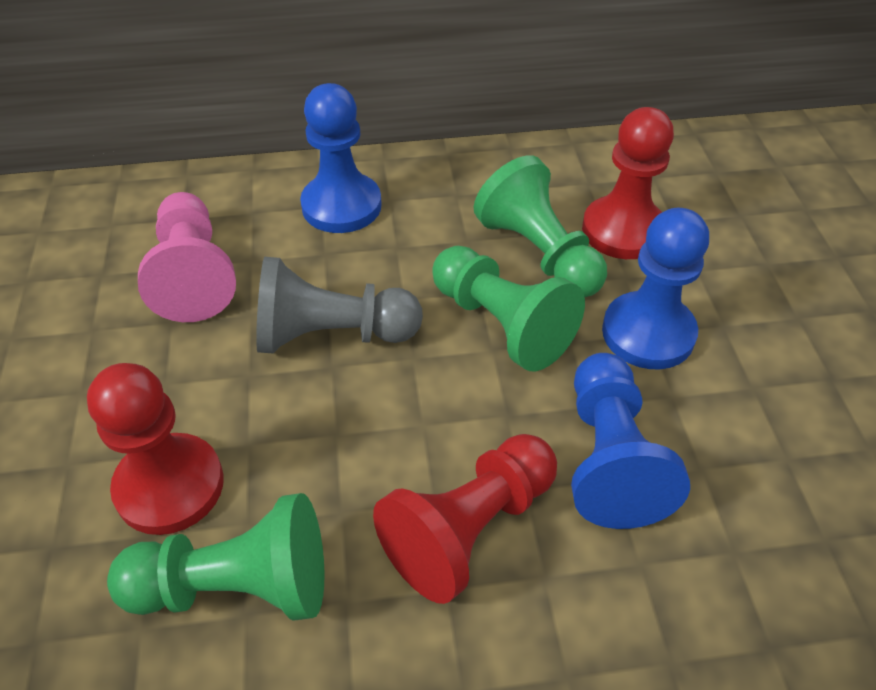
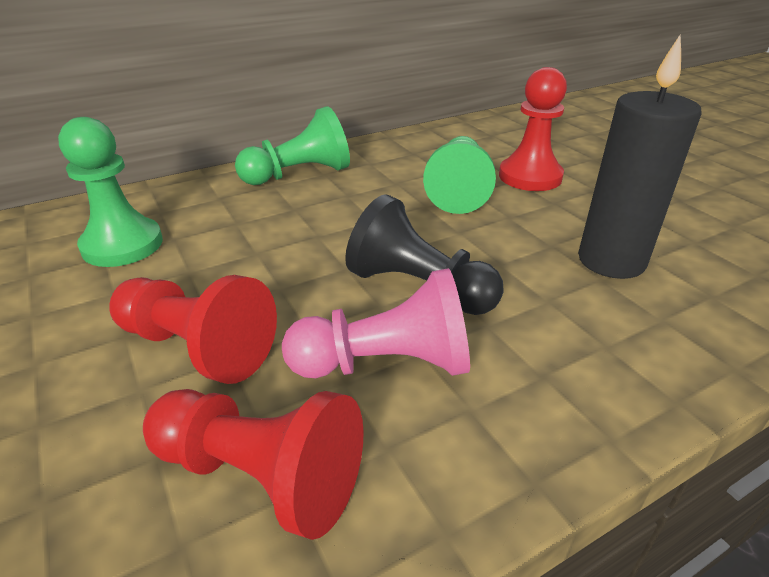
black candle: none = 0 -> [578,35,702,279] = 1
black pawn: none = 0 -> [345,195,504,315] = 1
blue pawn: [300,83,382,233] [571,353,690,529] [602,208,709,369] = 3 -> none = 0
grey pawn: [256,257,423,354] = 1 -> none = 0

